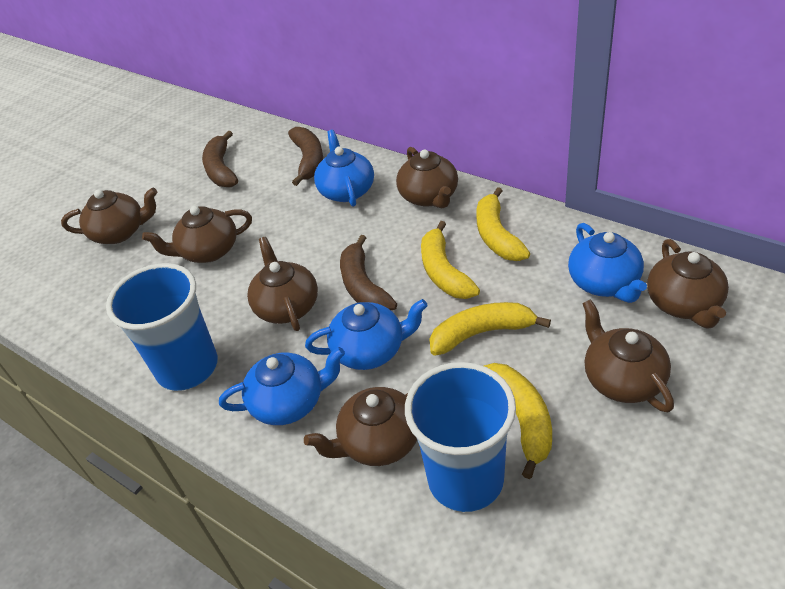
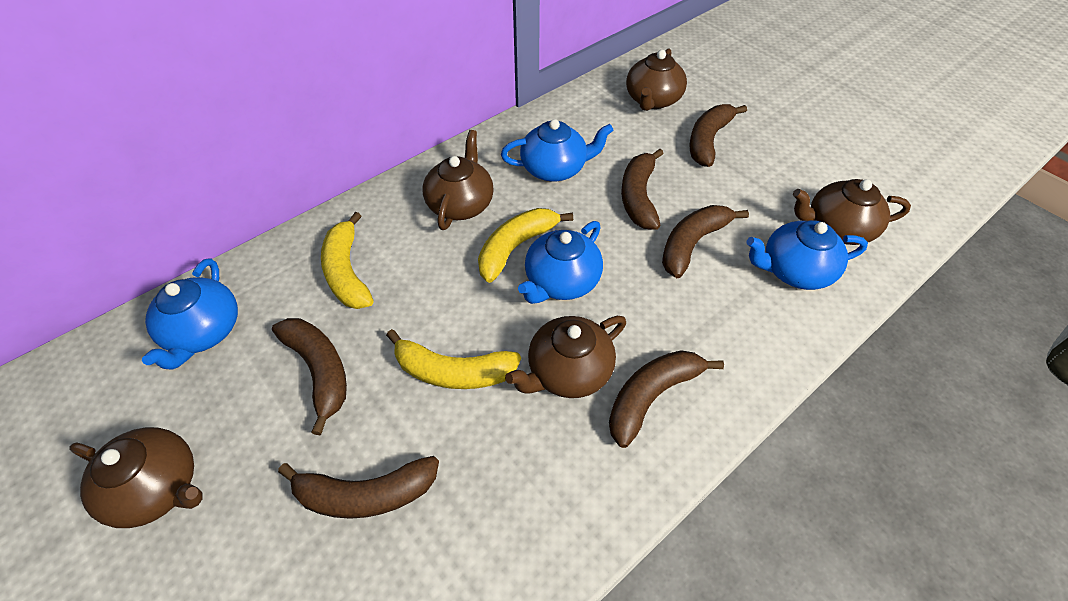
blue cup: [106,263,218,391] [405,362,516,512] = 2 -> none = 0
brown banana: [202,131,238,187] [288,127,323,186] [340,235,397,311] = 3 -> [272,318,347,435] [278,456,439,519] [609,350,724,448] [621,149,664,230] [662,205,749,278] [689,104,747,167] = 6
brown teapot: [61,188,157,244] [142,206,252,263] [247,237,318,331] [304,387,417,466] [396,147,458,208] [582,299,674,412] [647,239,729,328] = 7 -> [69,427,202,528] [423,130,494,230] [505,316,626,398] [626,48,687,111] [793,179,911,245] = 5
yellow banana: [421,221,480,299] [429,302,551,356] [476,187,530,261] [484,363,552,479] = 4 -> [321,212,374,309] [386,329,521,389] [478,208,573,283] = 3

